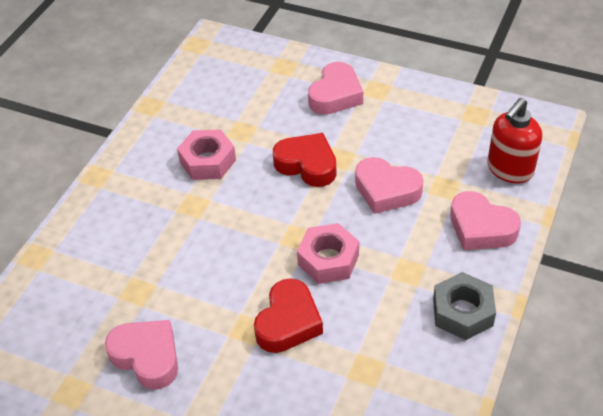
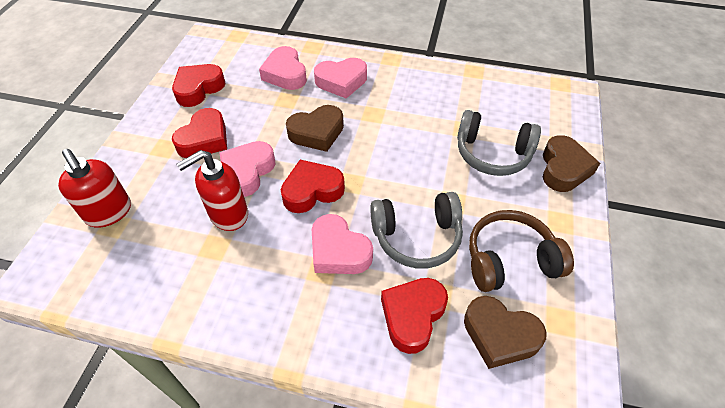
brown headphones: none = 0 -> [469,210,574,292] = 1
brown heart: none = 0 -> [286,105,344,152] [464,296,547,369] [543,135,600,192] = 3
grey headphones: none = 0 -> [370,192,463,268] [457,110,541,176] = 2
grey nut: [433,272,496,340] = 1 -> none = 0
pink nut: [177,129,236,180] [297,223,359,284] = 2 -> none = 0
red heart: [254,278,323,353] [273,133,336,187] = 2 -> [172,64,226,107] [172,108,227,158] [281,160,345,213] [381,278,448,354] = 4
red soap dispenser: [487,98,542,183] = 1 -> [58,149,131,228] [177,150,248,231] = 2

